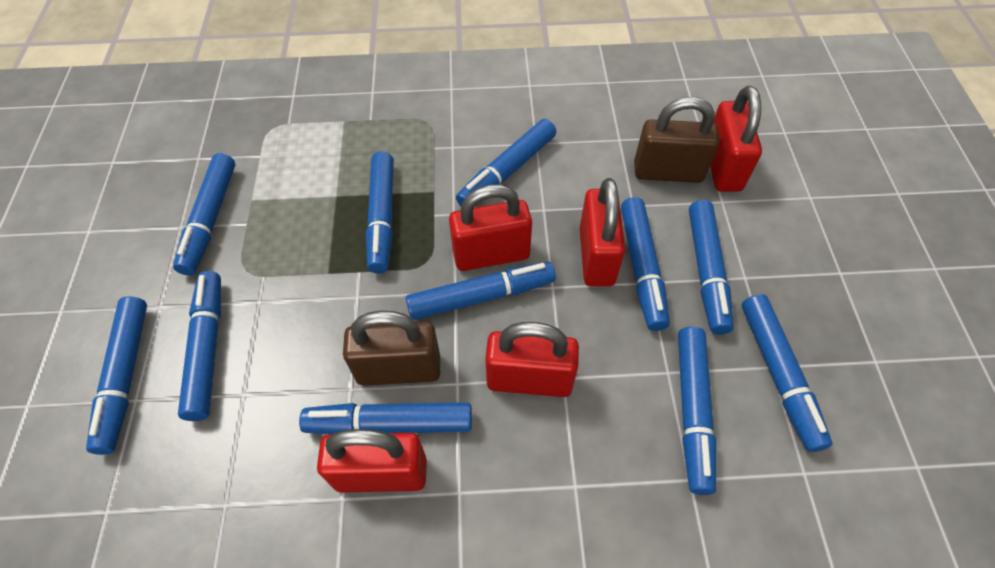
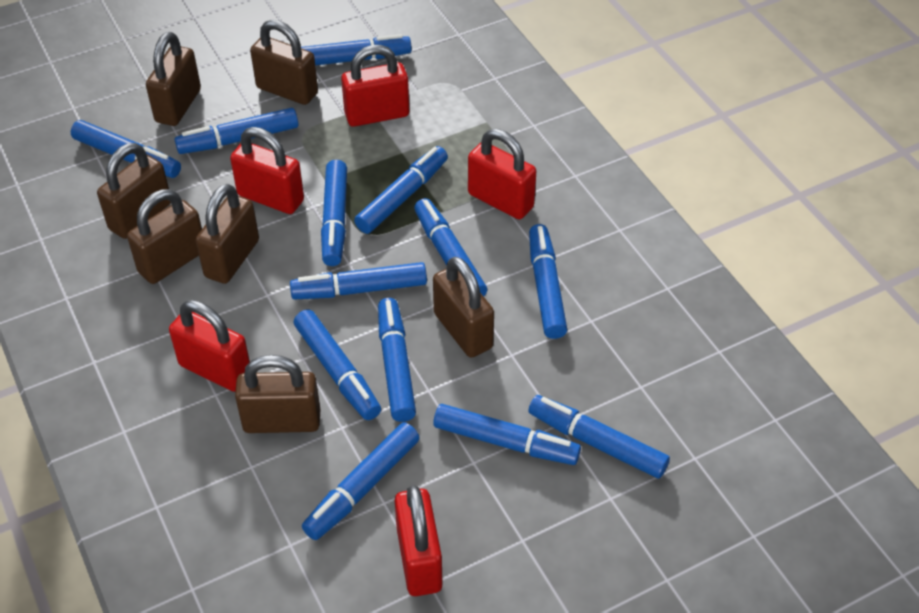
blue marker: [86,296,147,455] [173,153,235,275] [178,271,221,421] [299,402,472,434] [366,151,394,273] [405,262,556,320] [456,119,556,206] [621,197,670,331] [678,327,717,495] [689,200,734,335] [742,294,832,452] = 11 -> [71,120,181,178] [175,108,298,154] [290,262,427,300] [294,310,381,420] [301,34,412,66] [302,422,419,540] [321,160,347,266] [354,146,448,234] [378,298,416,422] [414,198,487,296] [433,404,581,465] [528,395,670,479] [529,224,567,339] = 13
brown padlock: [343,311,440,386] [634,97,720,183] = 2 -> [97,143,171,239] [127,189,202,284] [146,32,201,126] [196,184,259,284] [235,355,320,433] [250,20,318,105] [433,257,494,358] = 7

